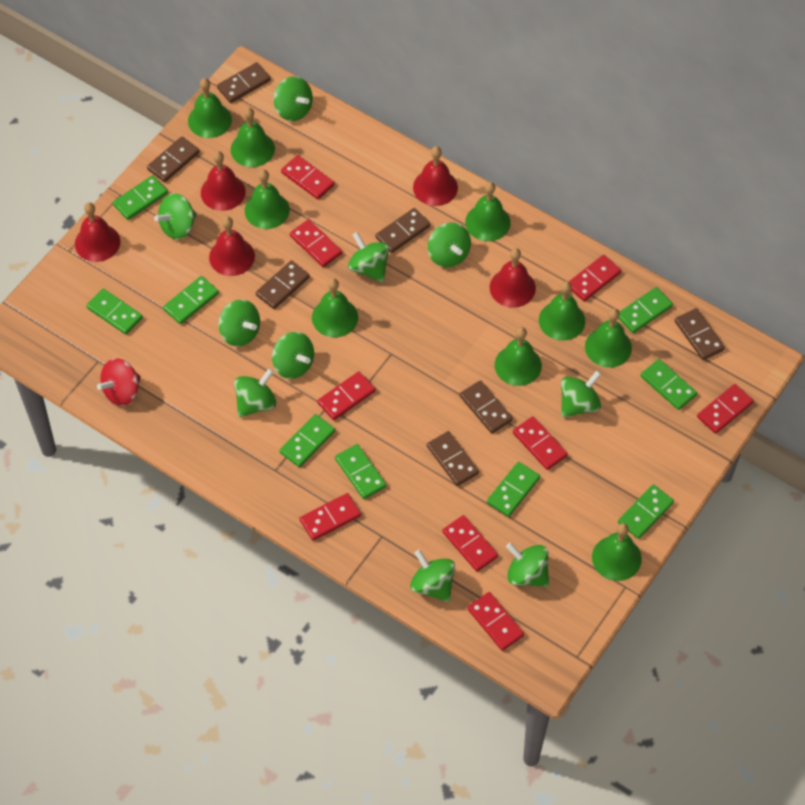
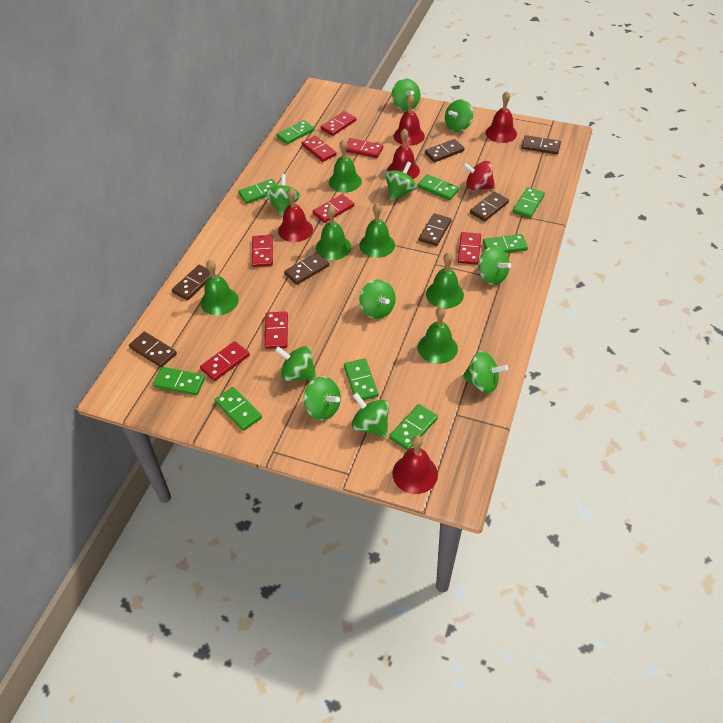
green bell: [188,78,232,138] [231,107,275,167] [245,169,290,229] [312,278,358,337] [465,182,511,241] [495,327,542,386] [539,281,585,341] [585,308,632,368] [592,523,642,581] = 9 -> [201,260,239,315] [316,205,351,260] [329,140,362,193] [359,203,395,258] [418,307,458,364] [426,252,464,309] = 6
red domino: [281,155,335,200] [290,219,342,267] [299,493,361,541] [317,371,375,420] [442,515,498,572] [467,592,524,651] [513,416,568,470] [569,255,621,302] [697,384,754,434] = 9 -> [200,341,250,381] [252,235,273,267] [264,311,288,349] [302,136,337,162] [313,194,354,223] [321,111,356,136] [346,138,383,158] [457,232,481,265] = 8

